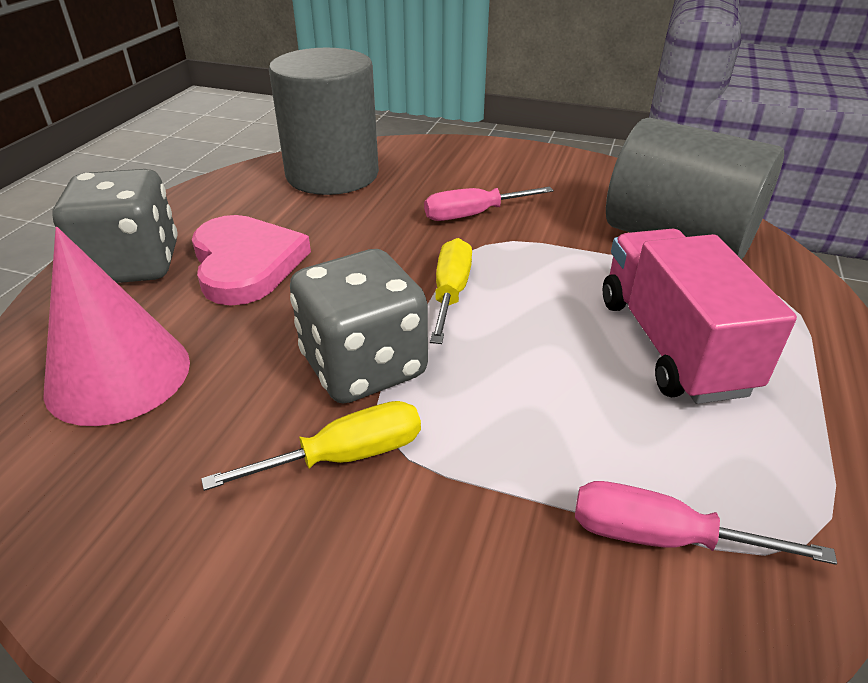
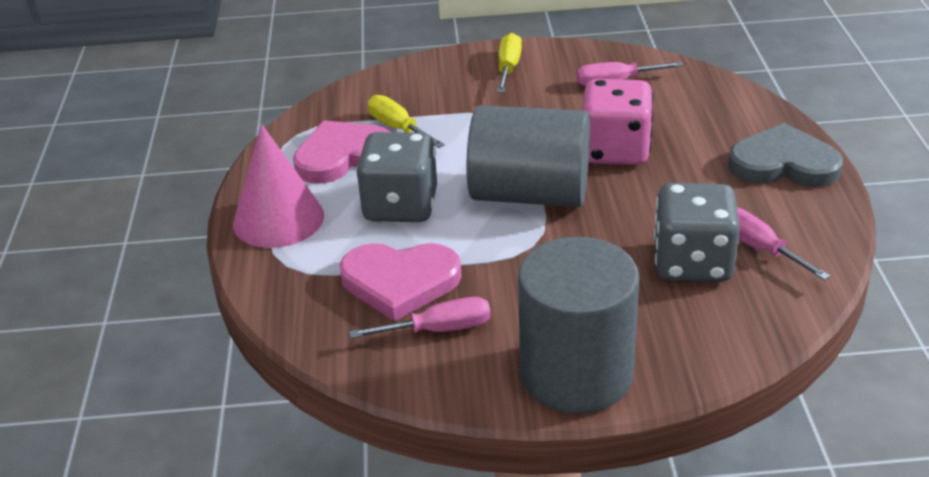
grey heart: none = 0 -> [728,123,843,187] = 1
pink dice: none = 0 -> [582,79,653,165] = 1
pink heart: [192,215,311,306] = 1 -> [293,120,391,184] [339,243,462,321] = 2
pink screwdriver: [424,187,554,221] [575,481,837,565] = 2 -> [349,297,491,338] [576,62,683,86] [737,207,830,280] = 3
pink truck: [603,229,797,404] = 1 -> none = 0

